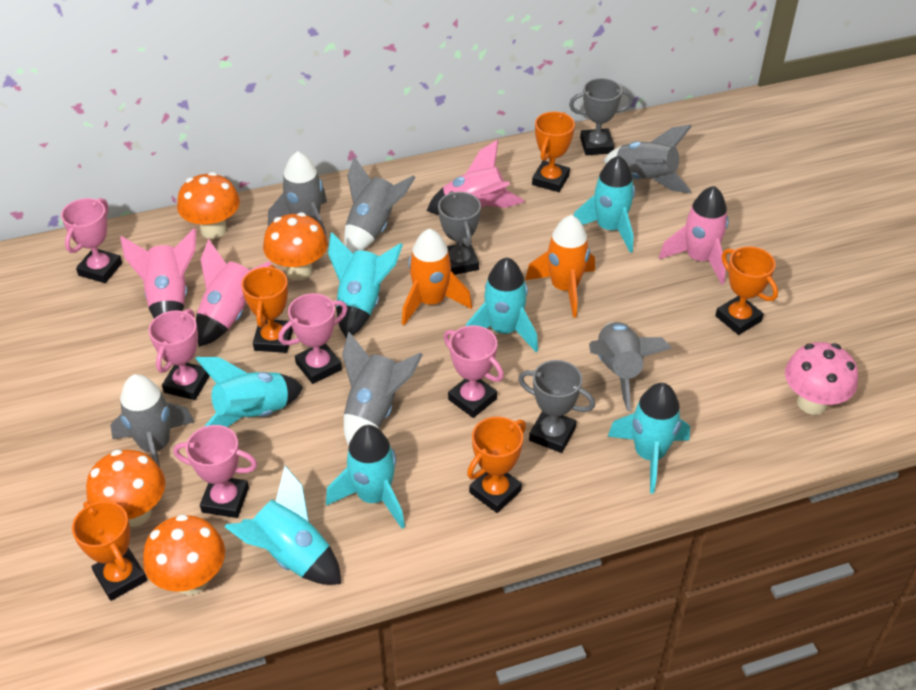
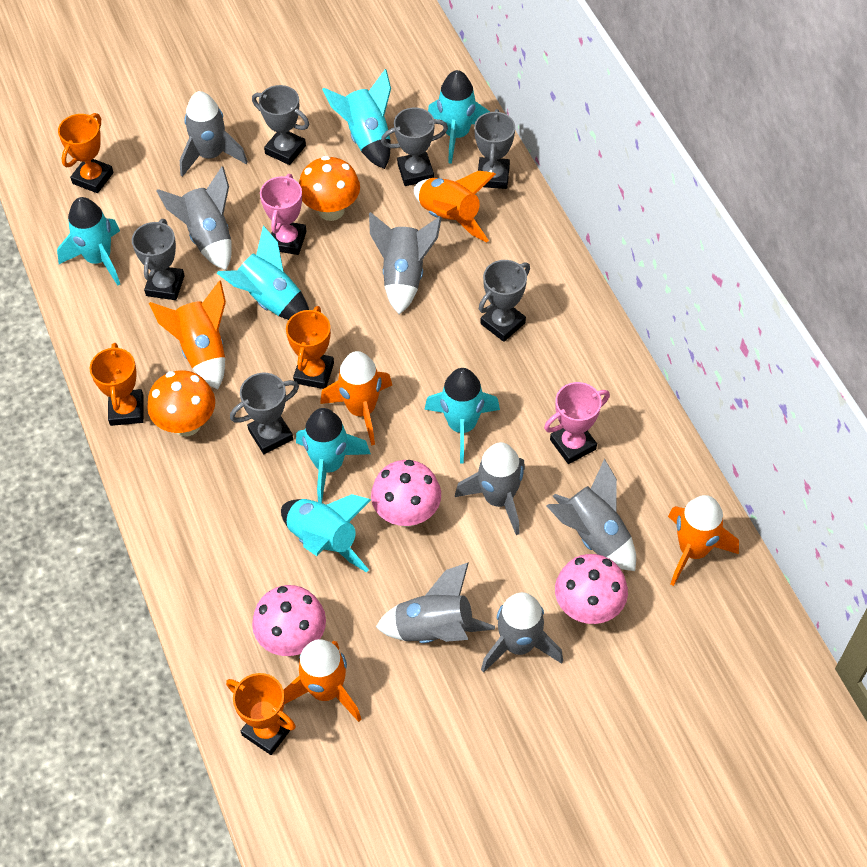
grey rocket: [110,374,194,468] [268,151,328,246] [342,332,423,446] [344,156,416,253] [589,322,672,411] [603,125,692,193] = 6 -> [156,166,232,270] [180,91,248,177] [369,212,442,314] [376,562,495,643] [455,442,525,535] [481,592,563,673] [547,458,636,571] = 7
grey trophy: [438,191,481,275] [518,360,595,453] [569,78,633,155] = 3 -> [132,219,185,300] [230,373,299,454] [252,85,309,165] [381,107,448,186] [474,109,515,189] [479,260,530,342] = 6
orange mushroom: [86,450,165,527] [143,514,225,595] [177,172,240,239] [263,212,328,281] = 4 -> [147,370,215,437] [299,156,360,221] = 2
orange rocket: [402,228,472,325] [525,215,595,318] = 2 -> [149,280,226,389] [283,639,361,722] [320,351,392,445] [414,171,496,243] [668,495,739,586] = 5
orange trophy: [72,501,147,601] [241,265,293,353] [467,417,526,513] [532,111,575,192] [715,246,778,335] = 5 -> [58,113,114,193] [89,343,144,426] [226,673,296,755] [286,306,334,389] = 4
pink mushroom: [785,342,858,415] = 1 -> [252,585,326,656] [371,460,441,527] [555,554,628,624] = 3
pink rocket: [120,228,196,319] [196,239,271,347] [427,140,525,215] [659,186,729,285] = 4 -> none = 0
pink trophy: [61,198,122,283] [148,309,210,400] [173,425,257,518] [278,293,348,384] [444,325,504,418] = 5 -> [260,174,307,255] [544,382,610,464] = 2

